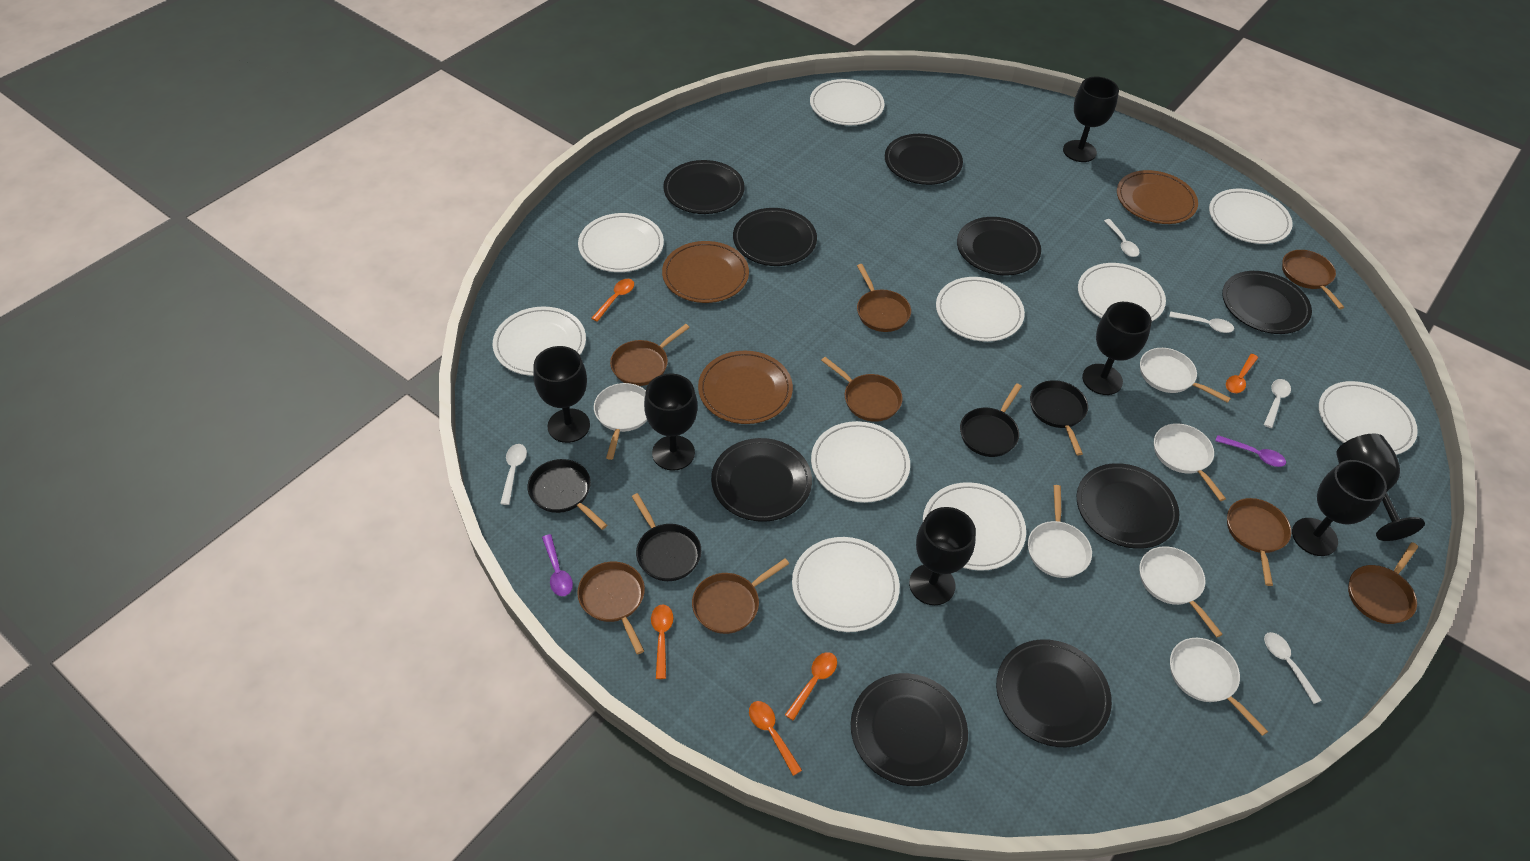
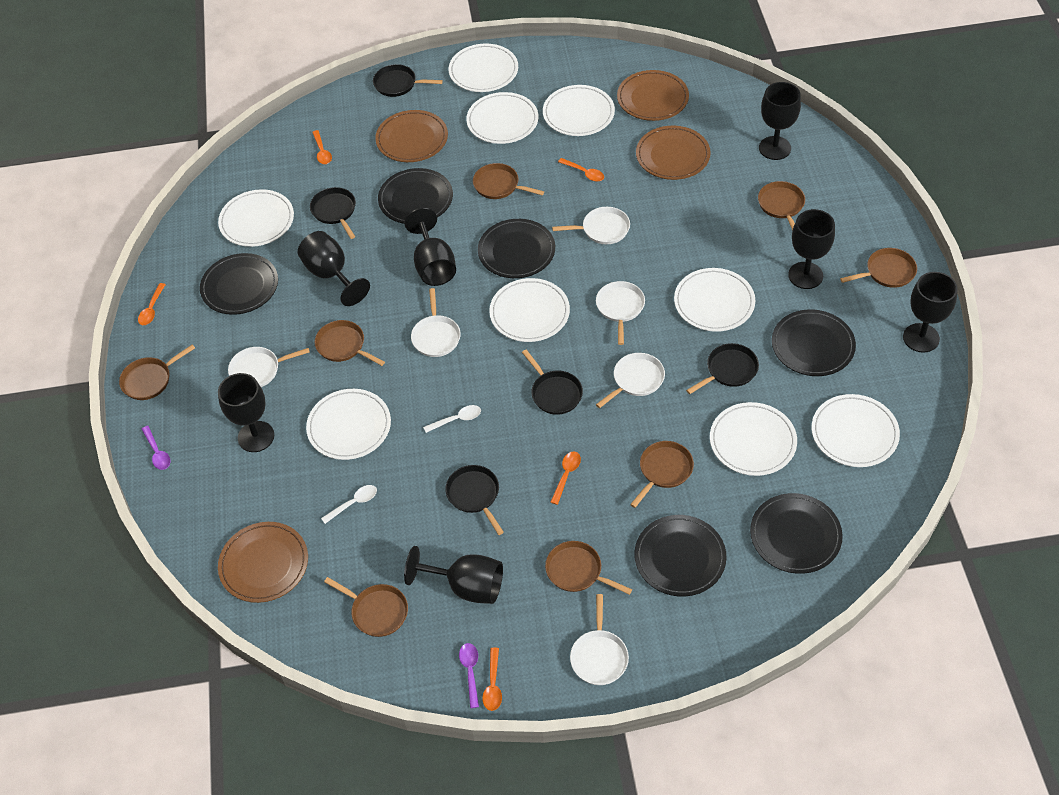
black pan: [527,459,607,530] [632,493,702,581] [960,383,1022,457] [1030,380,1088,455] = 4 -> [310,187,356,239] [373,64,443,97] [445,465,504,535] [522,350,583,415] [686,343,759,394] = 5
black plate: [663,160,745,214] [711,438,812,522] [733,208,817,266] [851,673,968,786] [885,134,963,185] [957,217,1041,275] [996,639,1112,747] [1077,463,1179,549] [1222,271,1312,334] = 9 -> [200,253,278,315] [378,168,453,224] [478,219,555,278] [635,515,727,596] [750,493,843,574] [772,309,856,376] = 6
brown plate: [662,241,749,303] [698,351,793,424] [1117,170,1198,224] = 3 -> [218,522,308,603] [375,110,448,162] [617,70,689,121] [636,126,711,180] = 4
white plate: [493,307,586,376] [578,213,664,272] [792,537,900,632] [810,79,885,125] [811,421,910,503] [923,482,1026,571] [936,277,1025,342] [1078,263,1166,321] [1209,189,1293,244] [1319,381,1418,455] = 10 -> [218,189,294,247] [306,389,391,460] [449,44,518,92] [466,92,538,144] [489,278,570,342] [543,85,615,136] [674,268,755,332] [710,402,797,476] [812,394,900,467] = 9
white spoon: [500,444,527,505] [1104,219,1140,257] [1169,311,1234,333] [1264,379,1291,428] [1264,632,1322,704] = 5 -> [321,485,377,524] [423,405,481,433] = 2

